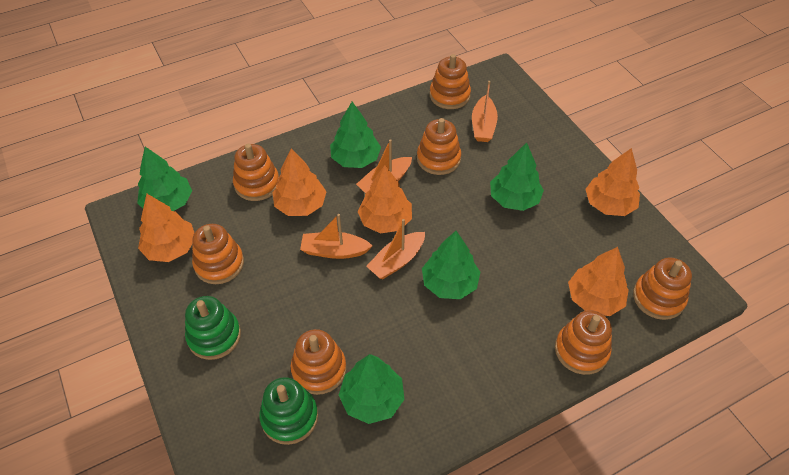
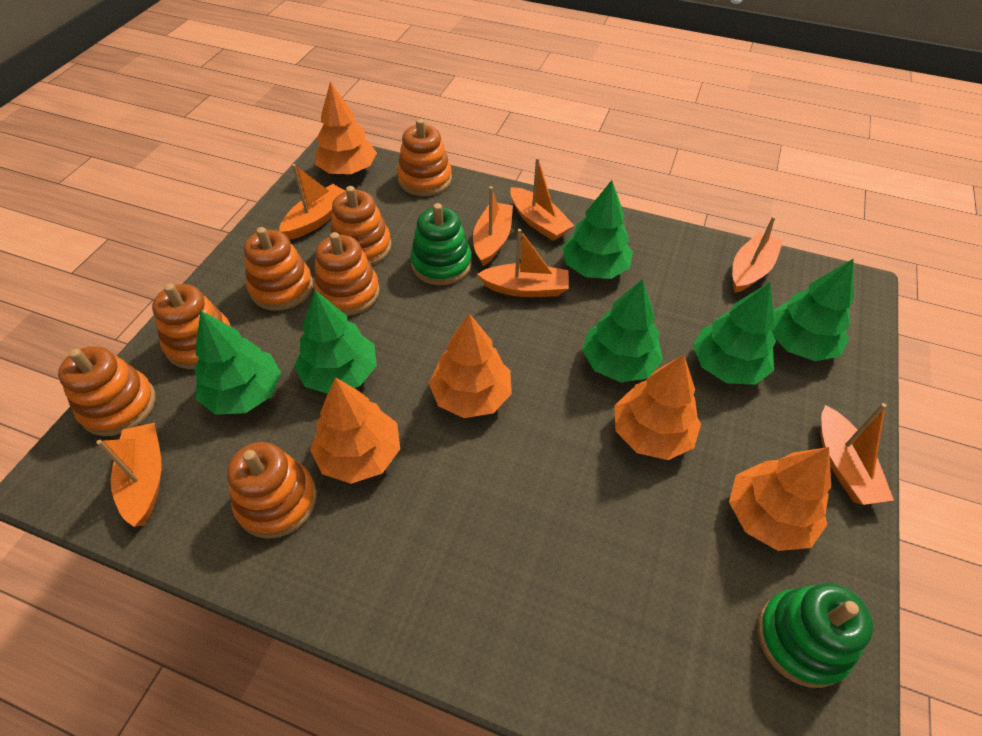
green tree: [137,147,192,211] [330,102,381,168] [339,354,405,424] [422,231,480,299] [490,142,544,211] = 5 -> [194,311,281,415] [294,290,377,394] [562,180,633,279] [582,279,663,382] [693,283,776,385] [771,259,854,361] = 6
orange boat: [300,214,373,259] [356,139,412,193] [366,219,425,279] [472,81,498,142] = 4 -> [96,423,162,527] [279,164,345,240] [473,186,513,266] [477,229,569,297] [510,157,574,241] [732,216,783,293] [820,403,894,505] = 7

